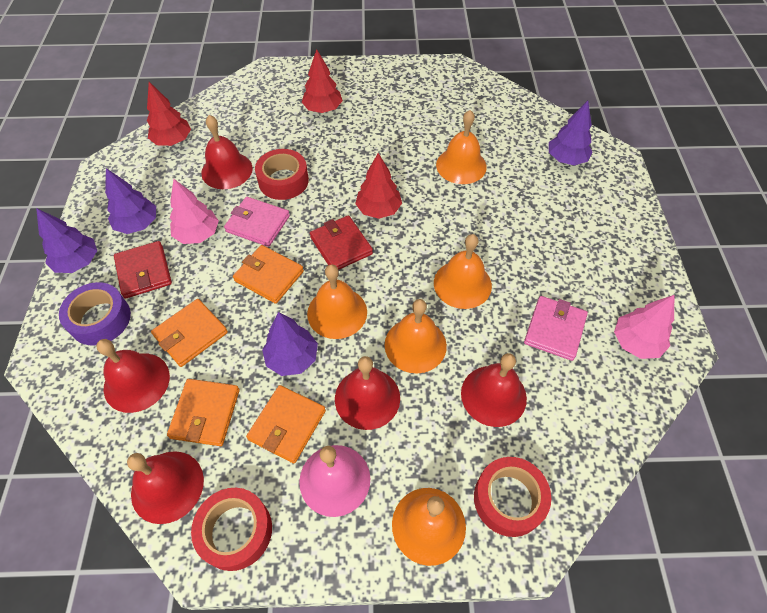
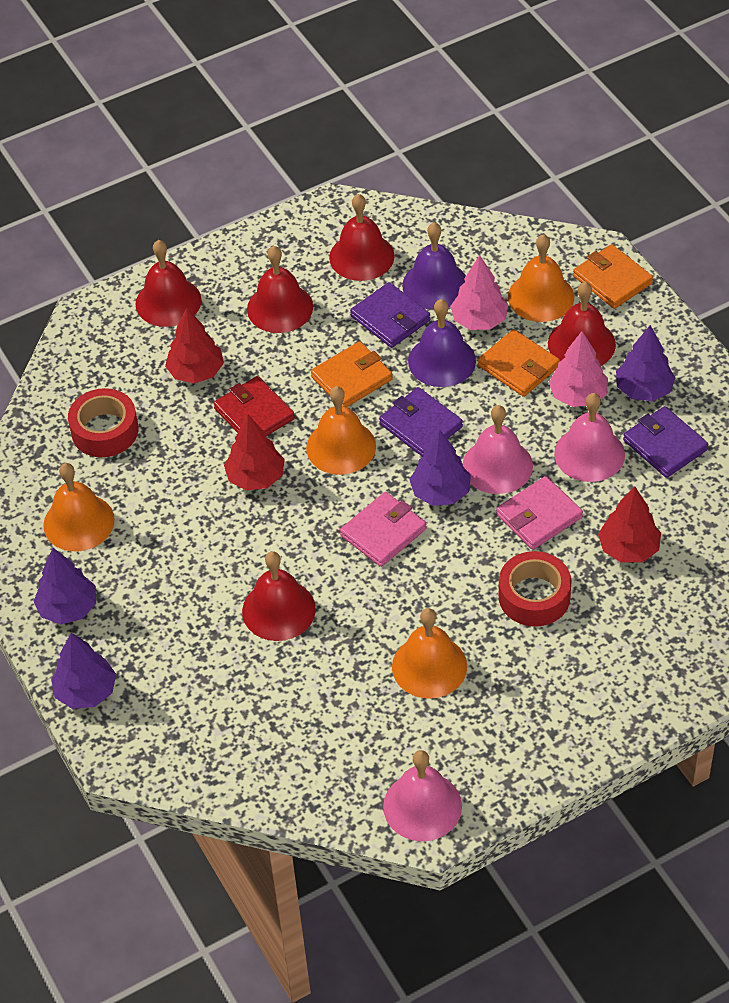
orange bell: [307,264,367,339] [385,299,447,373] [392,488,466,566] [434,234,492,309] [436,110,487,184] = 5 -> [43,463,115,551] [306,386,376,475] [392,608,467,699] [508,234,574,322] = 4
orange wallet: [151,299,228,367] [167,379,240,446] [233,245,304,304] [246,385,326,464] = 4 -> [311,341,393,407] [478,329,560,397] [573,244,653,309] = 3
pink bell: [299,445,370,517] = 1 -> [383,750,462,841] [463,405,533,494] [554,393,625,482] = 3
purple bell: none = 0 -> [402,222,466,310] [408,299,476,387] = 2
purple tape: [59,282,131,345] = 1 -> none = 0
purple wallet: none = 0 -> [350,282,430,348] [379,387,463,457] [623,406,708,478] = 3
red tape: [191,488,272,571] [255,149,309,200] [474,457,551,537] = 3 -> [68,388,138,457] [499,551,571,627] = 2
red wallet: [114,241,172,299] [310,215,373,270] = 2 -> [213,376,295,436] = 1

